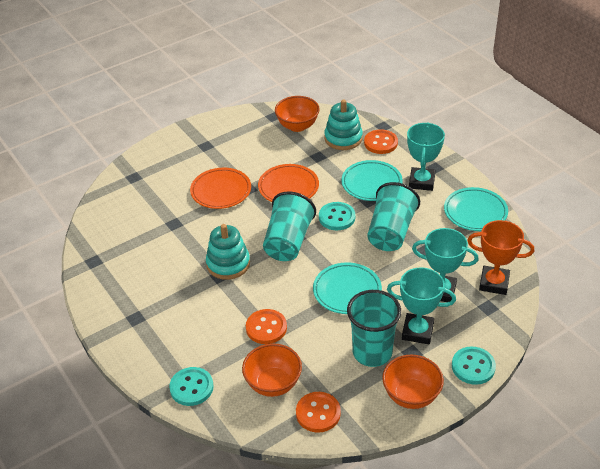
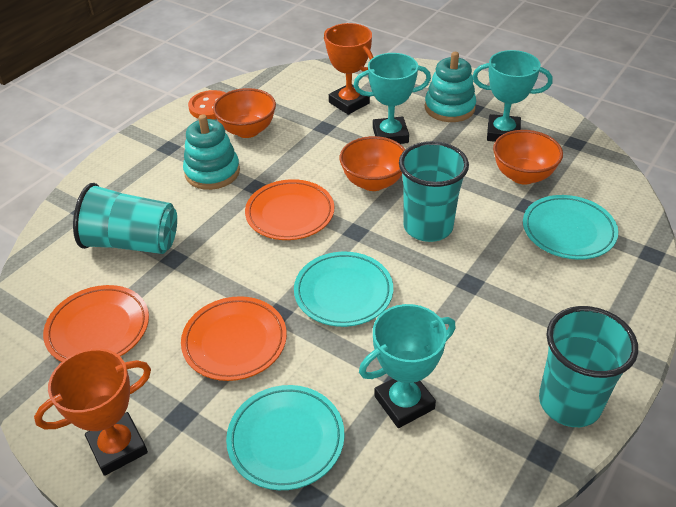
orange button: [246,309,287,344] [296,392,341,433] [364,129,398,154] = 3 -> [188,90,226,119] = 1
orange plate: [190,168,251,209] [258,164,319,202] = 2 -> [43,285,149,362] [181,296,287,381] [245,179,334,240] = 3
orange trophy: [467,220,534,295] = 1 -> [34,348,151,476] [324,23,373,115] = 2
turquoise button: [169,367,214,406] [319,202,355,230] [452,347,496,385] = 3 -> none = 0

